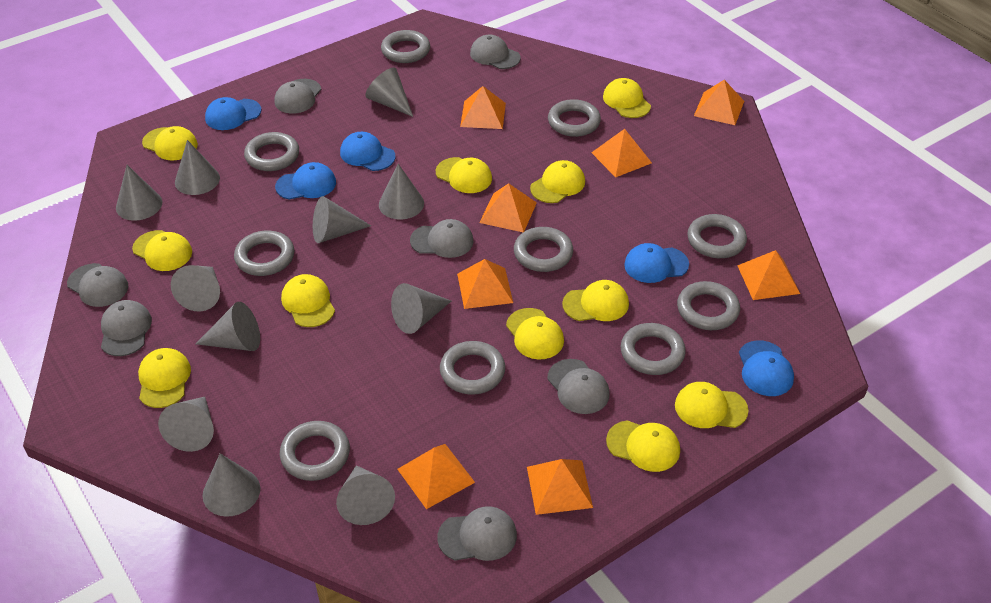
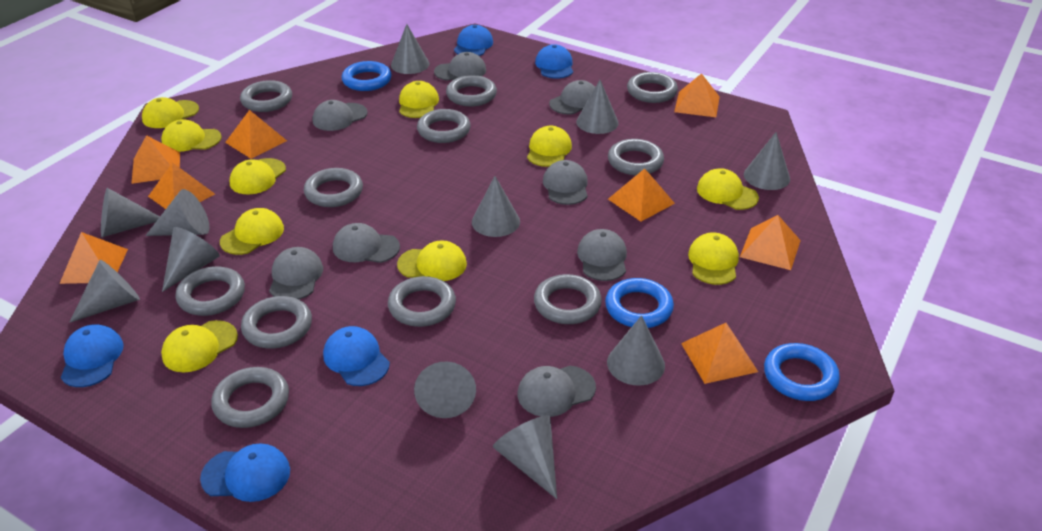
blue ring: none = 0 -> [342,61,392,91] [605,278,674,328] [764,343,840,401] = 3
grey cap: [67,263,128,307] [101,300,152,356] [274,79,321,114] [410,219,474,258] [437,506,517,561] [470,35,521,69] [547,359,610,414] = 7 -> [269,247,323,299] [313,100,368,131] [333,223,400,263] [434,52,486,81] [518,366,596,417] [543,160,588,205] [549,80,595,115] [577,229,627,281] = 8
grey ring: [234,230,294,276] [244,132,299,171] [280,421,350,481] [381,30,430,63] [440,341,505,394] [514,227,573,272] [548,99,601,137] [621,323,686,375] [677,281,740,330] [687,214,747,258] = 10 -> [175,266,245,316] [211,367,289,428] [240,80,292,112] [241,296,312,349] [304,168,363,207] [388,276,456,327] [417,109,471,143] [446,75,497,106] [534,274,602,324] [608,139,664,175] [627,72,678,103] = 11
yellow cap: [132,230,192,271] [138,348,191,408] [142,126,198,161] [281,274,335,327] [436,157,492,193] [506,308,564,360] [530,160,585,203] [562,280,629,321] [603,78,651,118] [606,420,680,472] [675,382,749,428] = 11 -> [142,97,199,128] [161,119,222,152] [161,320,238,373] [220,208,284,255] [230,158,286,194] [397,240,467,281] [399,81,439,118] [527,126,572,167] [688,233,739,285] [697,168,759,210] = 10

